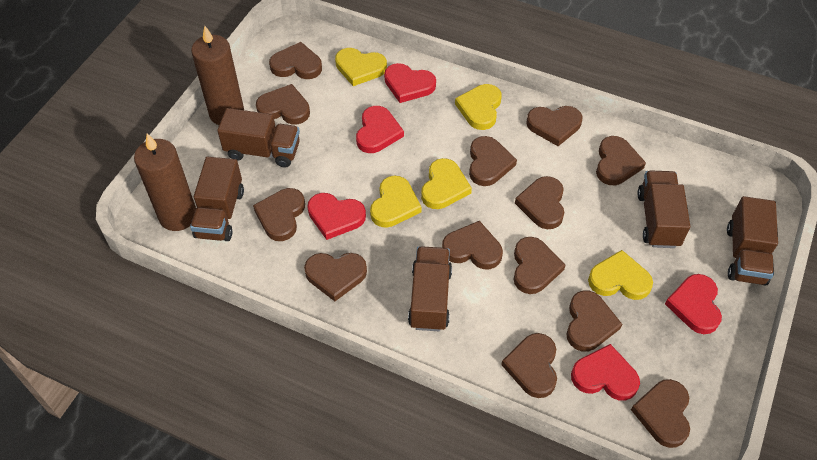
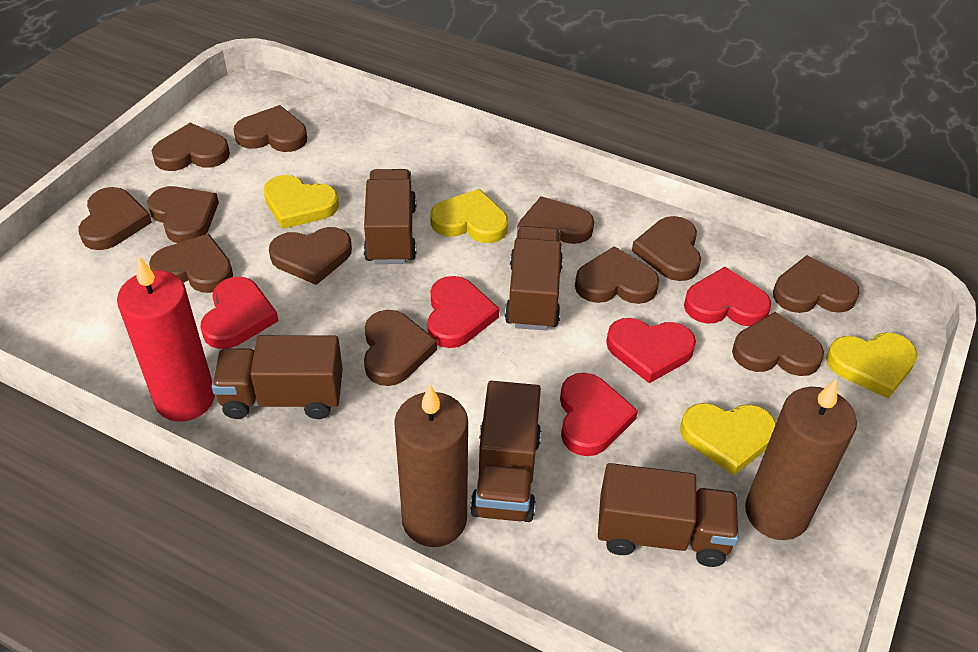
brown heart: [253,188,305,241] [256,84,310,125] [269,42,322,79] [304,253,367,301] [442,221,503,269] [469,136,517,186] [501,333,557,398] [514,237,565,294] [515,176,565,229] [526,106,583,146] [566,291,622,352] [596,136,646,185] [631,379,690,448] = 13 -> [79,187,152,250] [147,186,219,243] [149,234,233,293] [152,123,230,171] [234,105,307,152] [269,227,352,285] [364,310,437,386] [517,196,594,244] [575,246,659,304] [632,216,701,281] [732,312,824,376] [773,255,860,313] = 12
red candle: none = 0 -> [117,257,215,422] = 1
yellow heart: [335,48,387,86] [370,176,422,228] [421,158,472,209] [455,84,502,130] [588,250,653,300] = 5 -> [263,175,339,229] [430,189,508,243] [680,403,776,476] [826,333,918,398] = 4

